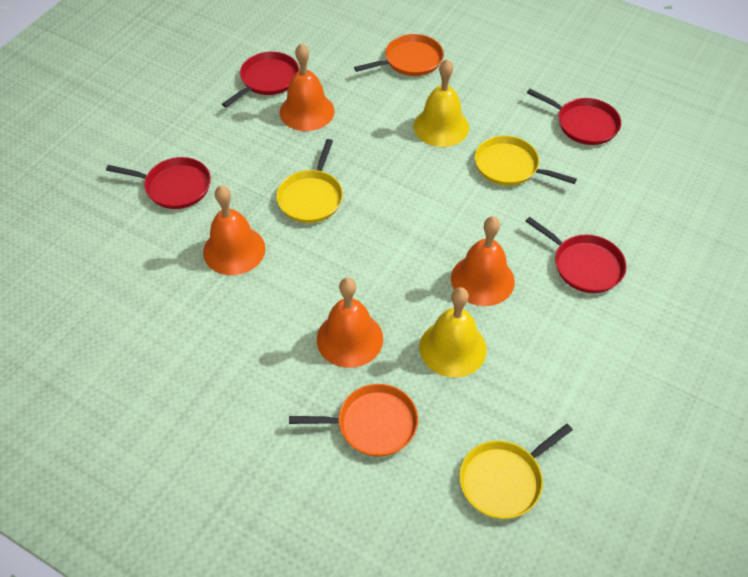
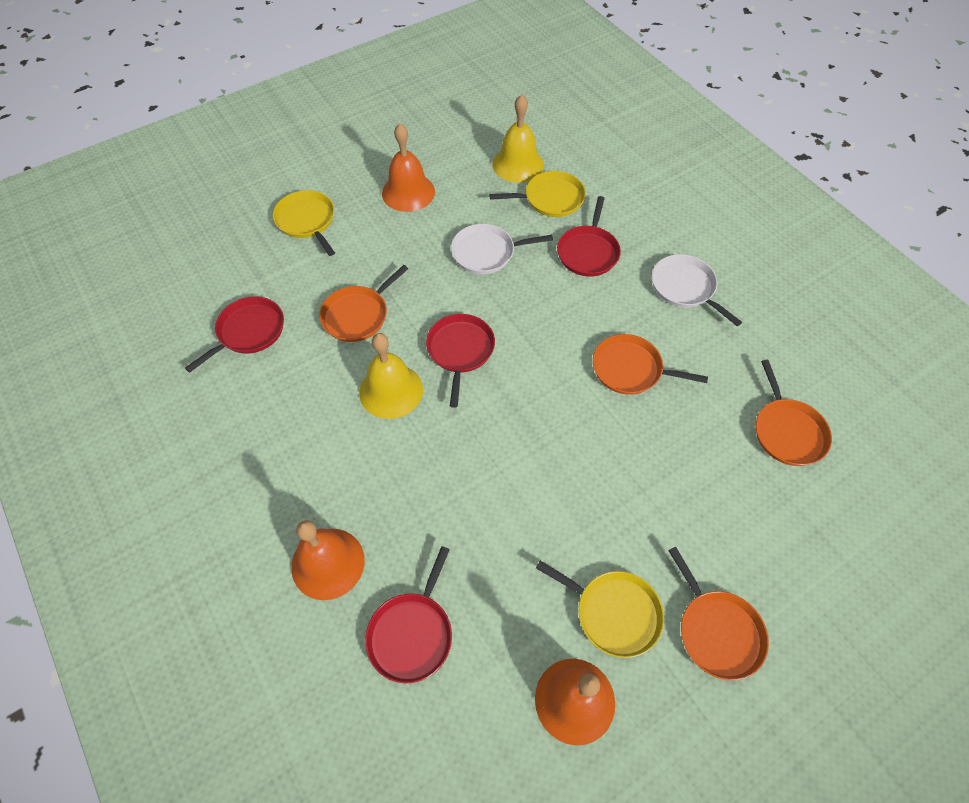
orange bell: [203,186,265,275] [280,43,335,131] [317,278,383,368] [451,216,515,306] = 4 -> [291,520,365,600] [382,124,435,212] [535,659,615,745] = 3
orange pan: [289,384,418,457] [354,34,444,76] = 2 -> [319,265,408,342] [593,334,708,395] [668,547,769,681] [756,360,832,466] = 4
white pan: none = 0 -> [451,224,553,274] [652,254,742,326] = 2

